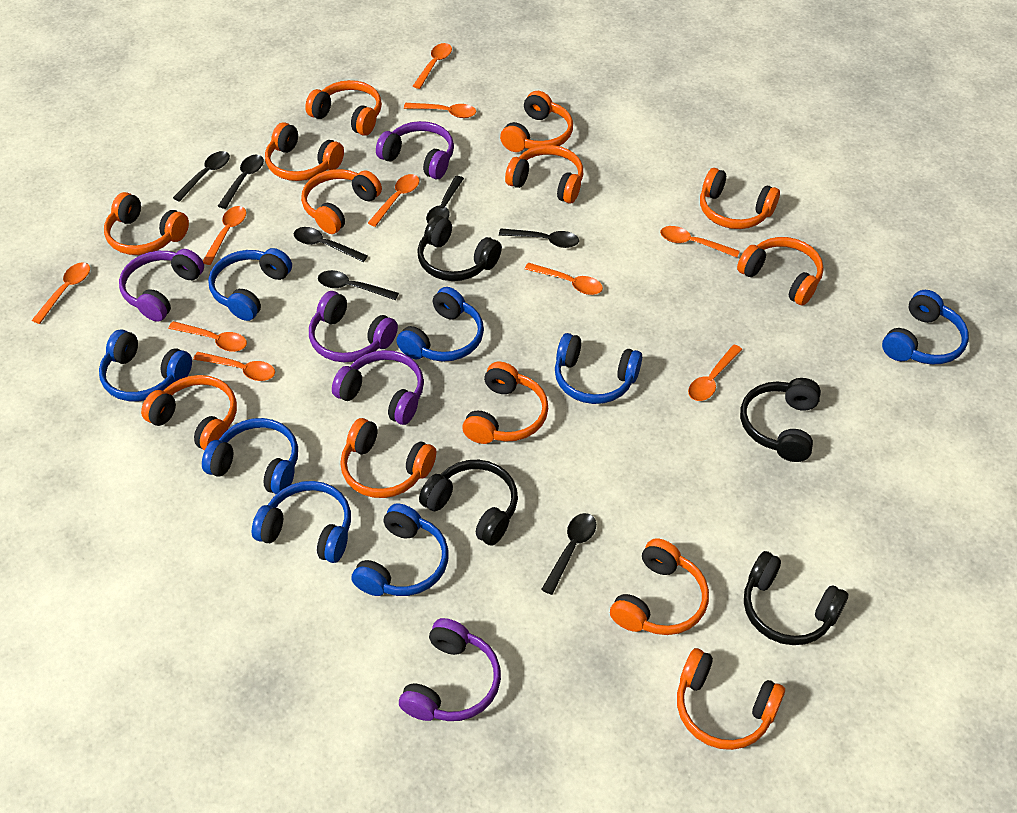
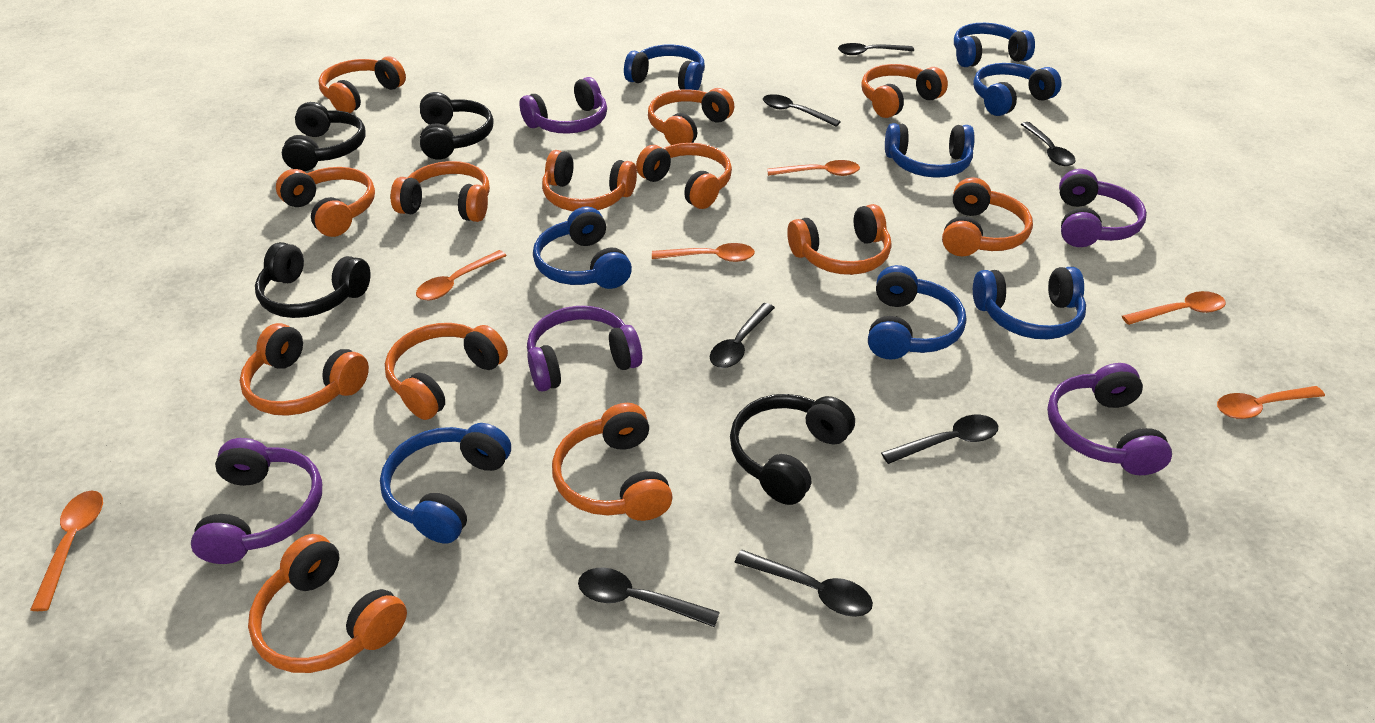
orange spoon: [32,262,90,324] [168,321,247,352] [193,352,275,381] [203,206,247,265] [368,174,419,227] [404,103,476,118] [413,43,452,89] [525,263,603,295] [660,226,740,258] [688,345,742,401] = 10 -> [30,491,103,611] [416,250,507,300] [652,243,755,262] [767,160,860,176] [1122,291,1226,325] [1217,386,1325,419] = 6

